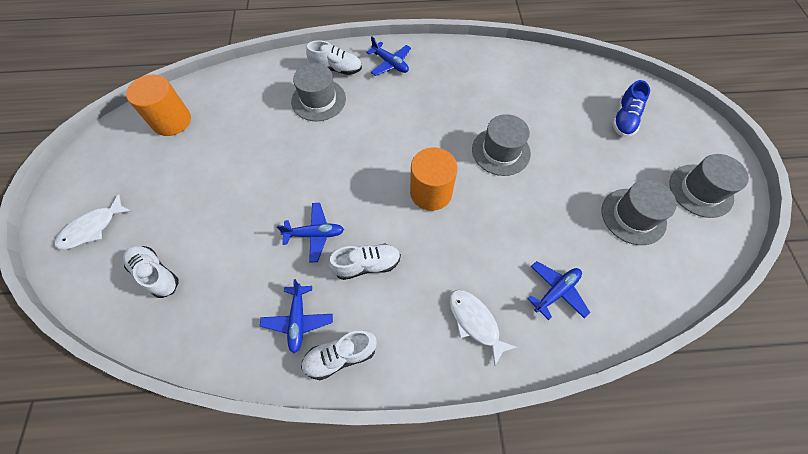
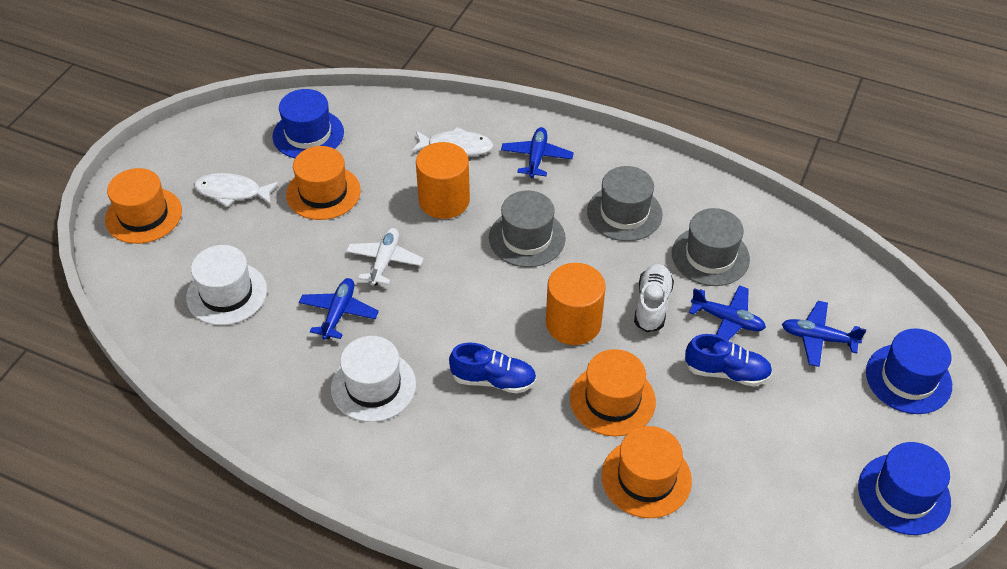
blue hat: none = 0 -> [272,89,344,158] [858,442,951,535] [866,328,952,414] = 3
blue shoe: [612,80,650,137] = 1 -> [449,343,537,394] [685,334,772,386] = 2
grey hat: [291,63,346,121] [472,114,531,176] [602,180,677,245] [669,154,749,218] = 4 -> [489,190,566,267] [587,166,662,241] [672,208,750,286] = 3
orange hat: none = 0 -> [105,168,182,244] [286,146,361,220] [570,349,656,436] [602,426,692,518] = 4
white hat: none = 0 -> [186,245,267,325] [331,336,416,422] = 2
white plane: none = 0 -> [346,228,424,286] = 1
white shoe: [123,246,178,298] [301,330,377,380] [306,40,362,75] [329,244,401,280] = 4 -> [634,264,674,332] = 1

